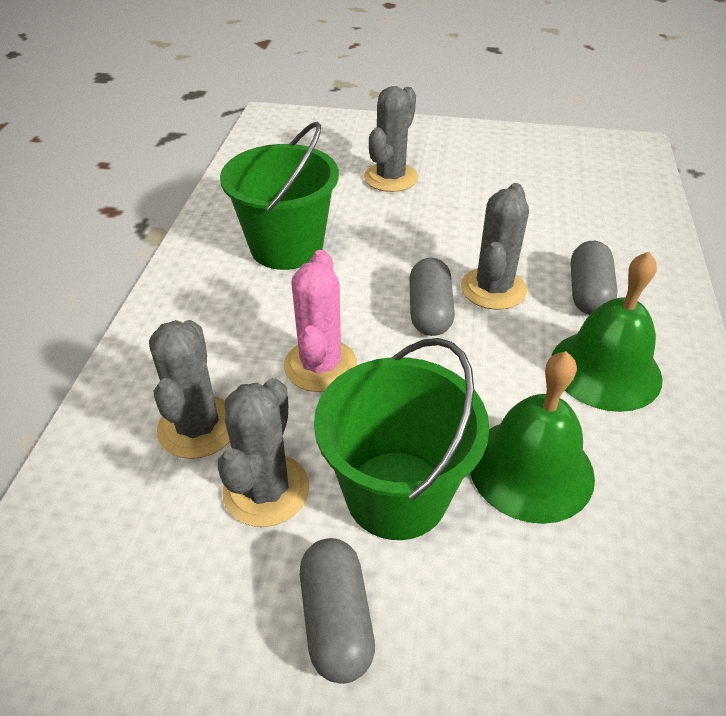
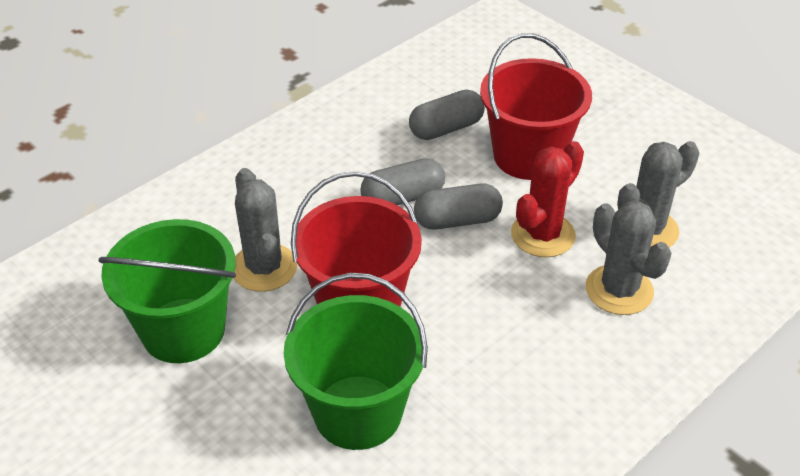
green bell: [470,351,595,524] [551,252,663,412] = 2 -> none = 0
grey cactus: [149,320,230,459] [218,378,310,527] [364,86,418,192] [461,183,529,310] = 4 -> [234,168,297,292] [586,201,672,315] [617,141,699,247] = 3
pink cactus: [284,250,357,392] = 1 -> none = 0
red bucket: none = 0 -> [291,171,422,307] [480,33,592,180] = 2
red cactus: none = 0 -> [511,141,584,257] = 1

